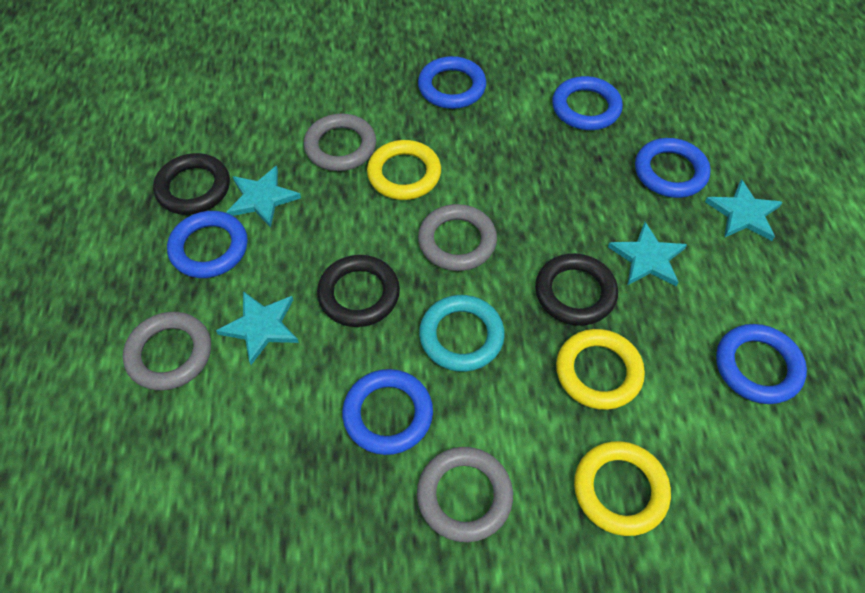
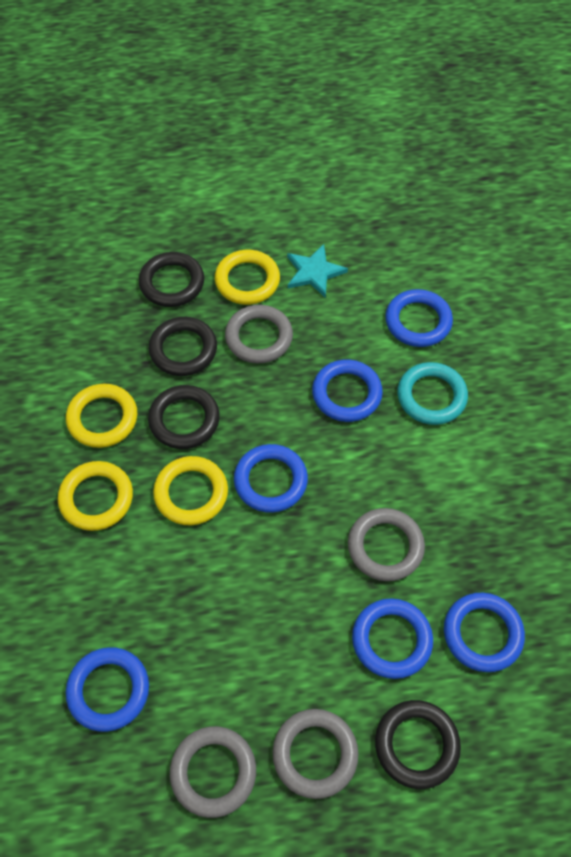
black ring: [153,153,230,215] [317,255,400,327] [535,253,618,326] = 3 -> [139,252,204,307] [148,385,220,449] [149,317,217,376] [375,700,461,789] = 4
turquoise star: [216,291,299,365] [226,166,301,228] [608,222,687,287] [705,179,783,241] = 4 -> [287,244,348,298] = 1
yellow ring: [367,140,441,200] [556,329,645,410] [574,441,671,536] = 3 -> [58,461,133,531] [66,384,137,448] [153,456,228,525] [215,250,280,305] = 4

